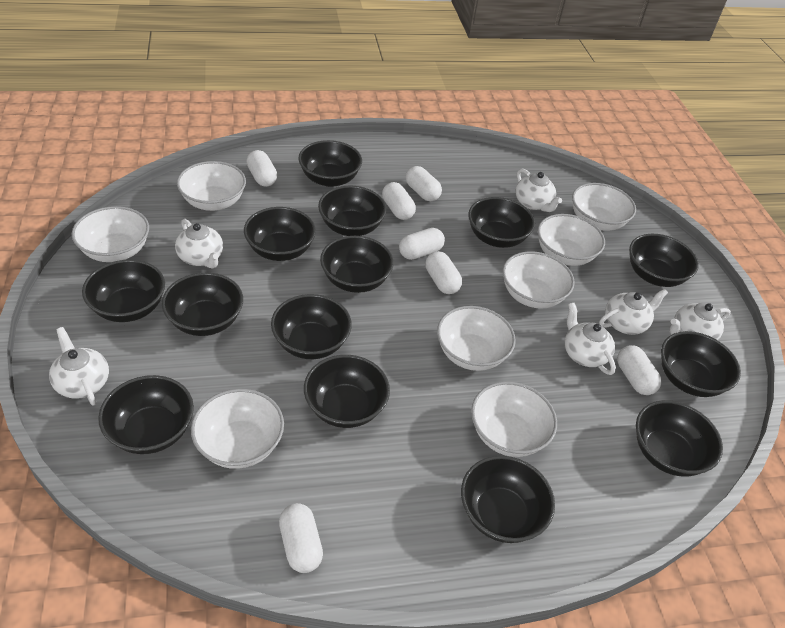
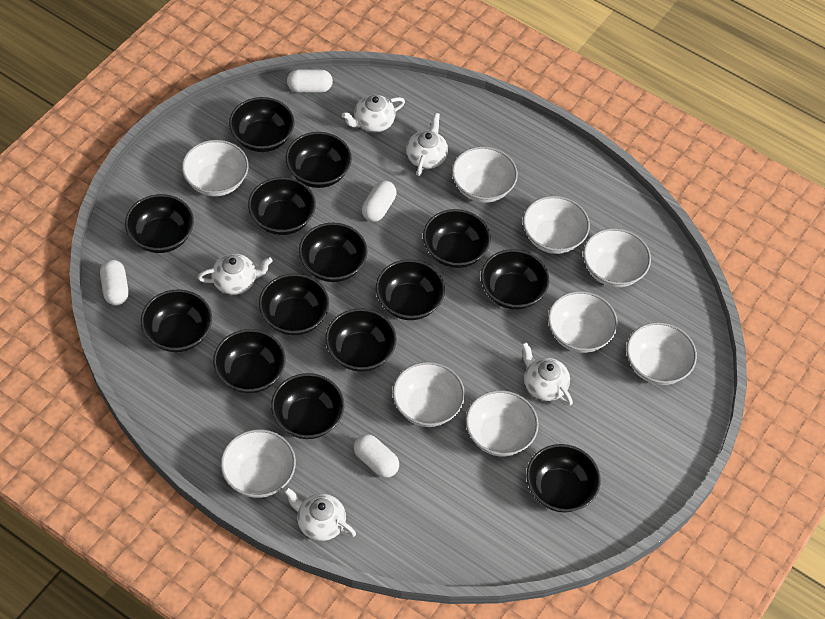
white bowl: [72,206,149,262] [177,161,246,211] [191,389,284,469] [437,306,516,371] [471,382,557,457] [502,251,575,309] [538,214,605,266] [572,183,636,231] = 8 -> [182,140,249,197] [221,429,296,498] [393,362,465,427] [452,146,518,203] [466,390,539,456] [523,196,590,254] [548,291,618,353] [583,228,651,287] [627,322,697,385] = 9
white capsule: [246,150,277,187] [279,503,323,573] [382,182,416,220] [399,228,445,260] [406,166,442,201] [425,251,462,294] [617,345,662,395] = 7 -> [100,260,129,305] [287,69,333,92] [354,434,399,478] [362,181,396,222] = 4
white teapot: [49,327,109,406] [175,219,223,269] [515,169,562,212] [565,303,616,375] [599,289,668,335] [670,303,731,340] = 6 -> [197,253,273,295] [284,488,356,541] [342,95,405,132] [406,113,448,176] [522,342,573,406] = 5

